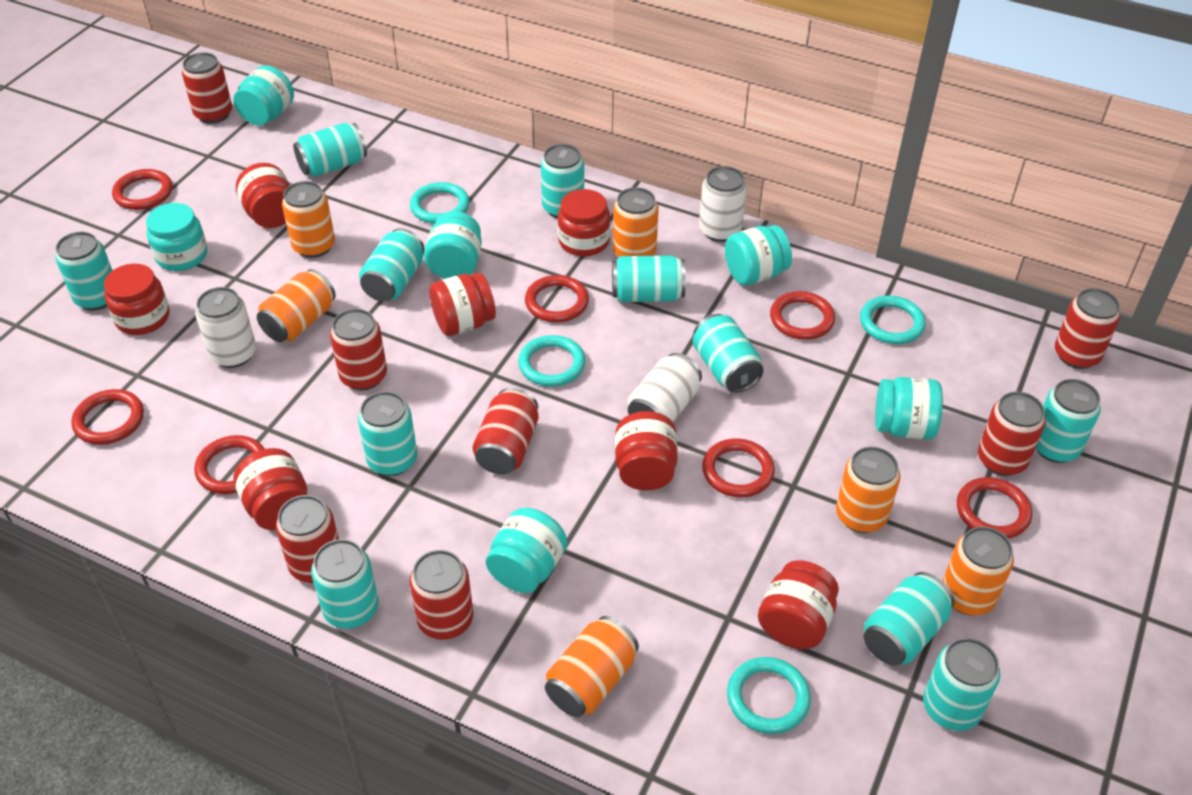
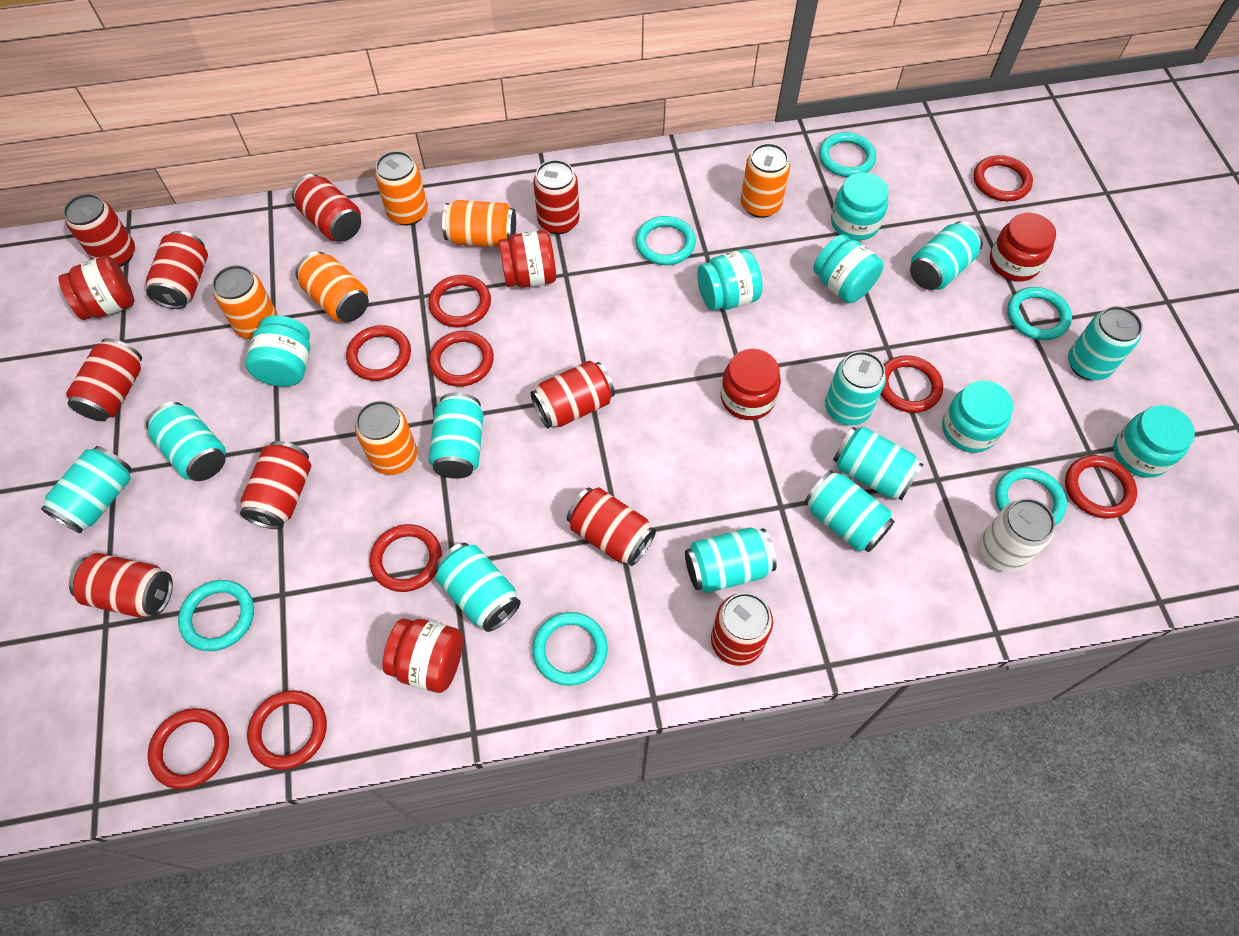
red can: [182,52,232,124] [276,495,339,583] [330,309,387,391] [409,550,473,640] [473,388,539,474] [978,391,1046,476] [1055,288,1120,369] = 7 -> [63,194,135,267] [66,338,142,421] [69,553,173,618] [146,231,208,309] [240,441,312,529] [292,174,361,241] [531,361,615,428] [533,160,580,234] [567,487,656,566] [711,593,773,666] = 10
red jar: [104,264,169,335] [233,448,307,530] [236,163,290,228] [429,273,496,336] [558,189,610,257] [615,411,678,490] [758,560,839,649] = 7 -> [58,256,134,320] [383,618,463,693] [499,230,556,288] [721,349,781,420] [990,213,1056,281] = 5
red ring: [71,389,144,445] [112,169,173,210] [194,435,265,494] [525,275,589,322] [702,438,775,497] [770,291,835,340] [957,477,1032,538] = 7 -> [148,708,229,789] [247,690,327,770] [346,325,411,381] [370,524,442,592] [428,275,491,327] [429,331,494,387] [881,355,943,413] [974,155,1033,202] [1065,455,1137,519] = 9
turquoise can: [55,232,113,310] [293,123,367,177] [311,539,379,629] [358,391,417,476] [359,228,424,302] [541,144,584,218] [612,255,686,302] [693,314,764,393] [864,572,954,666] [923,638,1000,731] [1036,379,1101,463] = 11 -> [41,446,131,533] [146,402,226,481] [429,392,484,479] [435,543,521,632] [685,527,777,593] [804,470,895,552] [825,351,886,425] [833,426,924,501] [910,221,983,290] [1068,306,1143,380] = 10
turquoise ring: [410,182,470,224] [518,335,585,387] [727,657,811,734] [860,295,926,344] = 4 -> [178,580,254,651] [532,612,608,686] [635,216,696,265] [819,132,876,177] [995,467,1067,526] [1007,287,1072,340] = 6
white can: [195,287,256,368] [628,353,702,422] [699,166,747,242] = 3 -> [979,498,1055,572] = 1

